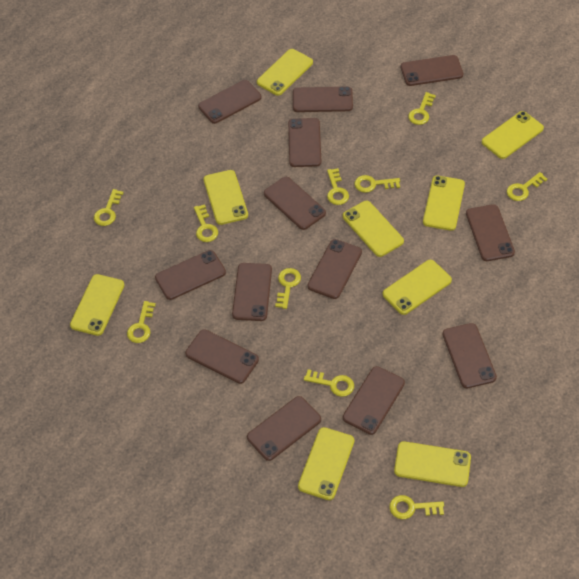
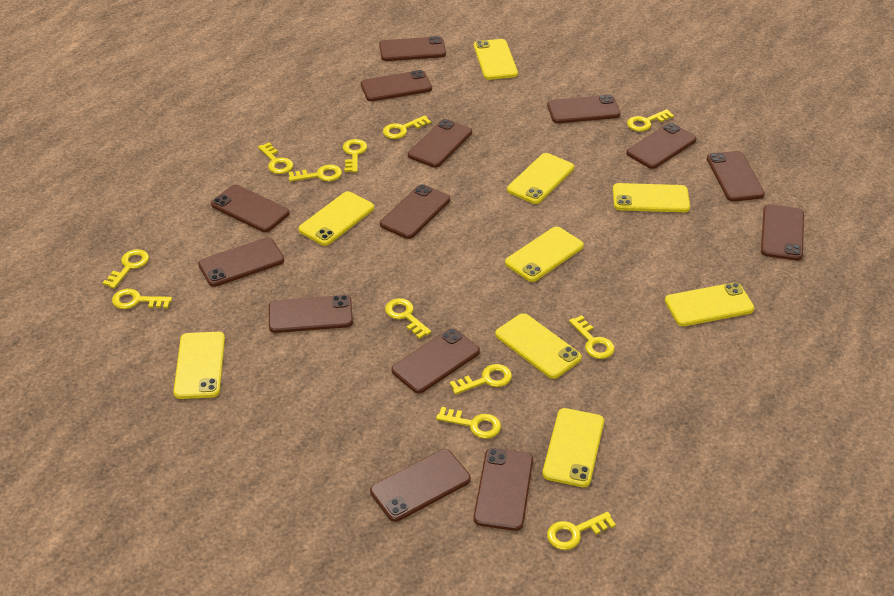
brown phone: [155,250,226,300] [185,329,259,384] [198,80,261,124] [232,263,272,321] [247,396,321,461] [264,177,326,230] [288,118,321,167] [293,87,353,112] [307,239,362,299] [343,366,405,435] [401,55,463,86] [443,323,497,388] [466,204,515,261] = 13 -> [198,238,284,287] [211,184,290,232] [269,295,353,333] [361,70,432,102] [370,449,471,522] [379,36,446,61] [380,184,450,239] [391,328,480,393] [408,119,472,168] [473,448,533,531] [547,95,621,123] [626,123,697,169] [707,151,765,202] [761,204,804,261] = 14
yellow key: [94,189,124,226] [127,301,156,343] [194,204,218,242] [275,268,301,309] [304,369,354,397] [327,168,349,205] [354,175,400,193] [389,495,444,519] [408,92,436,125] [507,172,547,201] = 10 -> [103,249,149,289] [112,289,172,309] [258,142,293,174] [289,164,342,182] [343,139,367,172] [383,115,431,139] [385,298,431,339] [436,407,501,439] [450,364,512,395] [547,512,616,550] [569,315,615,359] [627,109,674,131] = 12

